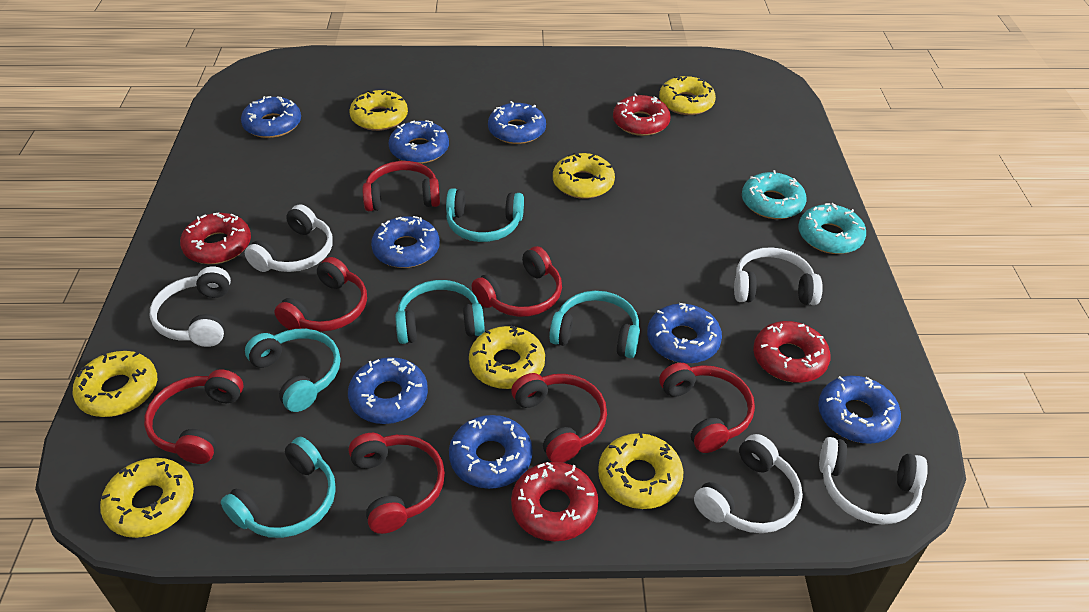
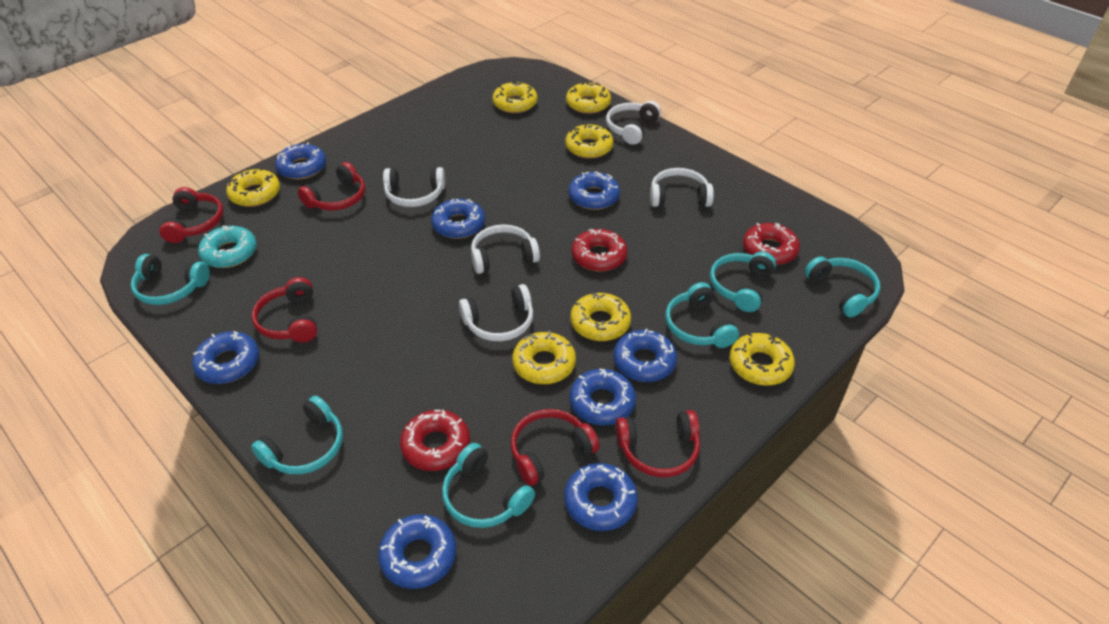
red donut: [180,212,251,264] [511,462,598,541] [613,93,671,136] [753,321,831,383] = 4 -> [400,410,470,471] [571,229,628,272] [743,223,800,265] = 3
red headphones: [144,370,244,464] [274,257,367,332] [349,433,445,534] [362,161,440,211] [472,246,562,317] [511,373,607,462] [659,363,755,453] = 7 -> [159,187,224,243] [252,277,317,343] [298,162,365,211] [511,409,600,486] [615,410,700,477] = 5
turquoise donut: [742,170,807,219] [798,203,866,254] = 2 -> [198,226,257,268] = 1
turquoise headphones: [221,437,336,538] [245,329,340,412] [395,280,485,344] [446,188,524,242] [549,291,640,358] = 5 -> [131,254,210,305] [251,396,343,474] [442,443,535,528] [665,282,739,348] [710,252,776,312] [805,257,880,317] = 6

